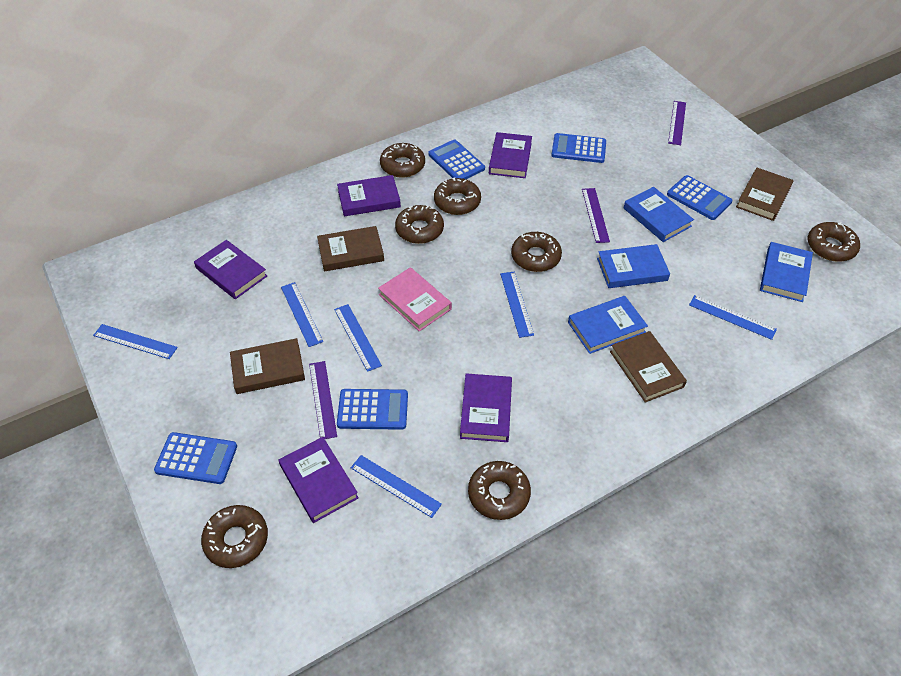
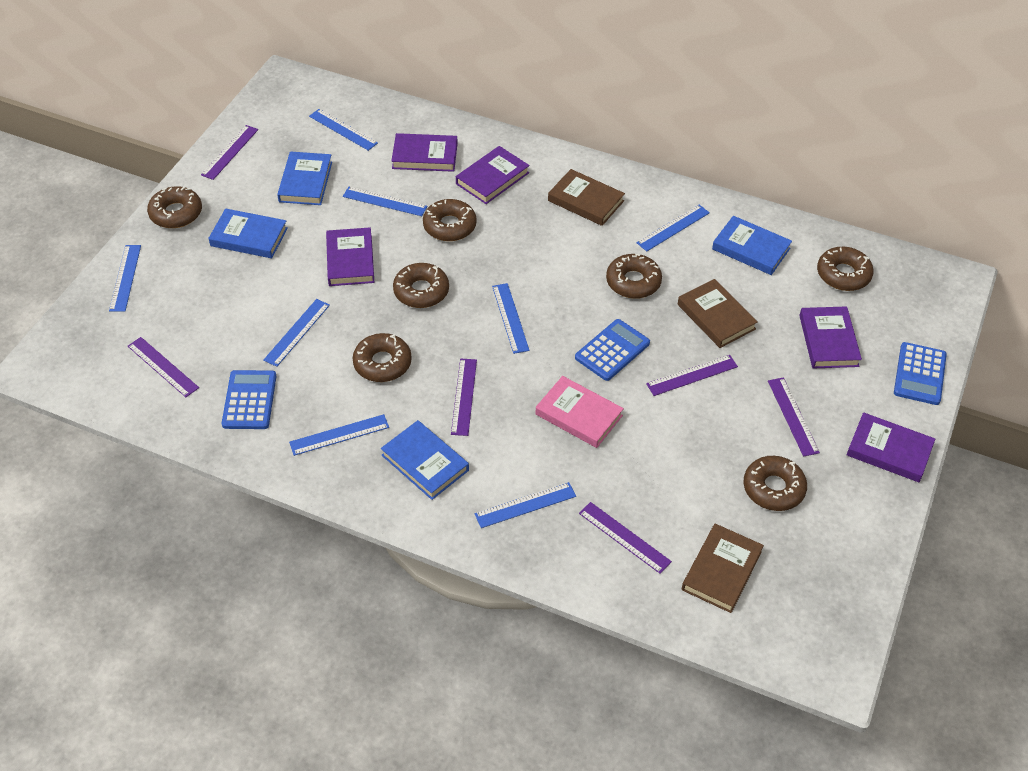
blue calculator: [154,432,237,484] [337,389,408,430] [428,140,485,179] [551,133,606,163] [667,175,733,220] = 5 -> [222,370,277,429] [575,319,650,381] [894,342,947,405] = 3
blue ruler: [93,324,178,359] [281,282,323,347] [334,304,382,372] [351,455,442,518] [500,272,534,338] [689,295,777,340] = 6 -> [109,245,141,312] [263,299,330,367] [289,414,389,456] [309,109,378,151] [343,187,427,216] [475,482,576,528] [492,283,530,354] [636,205,710,251] = 8
brown book: [230,338,305,394] [317,226,384,271] [610,331,687,403] [736,168,793,221] = 4 -> [548,169,625,226] [678,279,758,348] [682,524,764,613] = 3
purple ruler: [309,361,337,439] [582,188,610,243] [668,101,686,145] = 3 -> [128,337,199,397] [201,125,258,180] [451,359,477,436] [579,502,672,574] [646,355,738,396] [768,377,820,457] = 6

